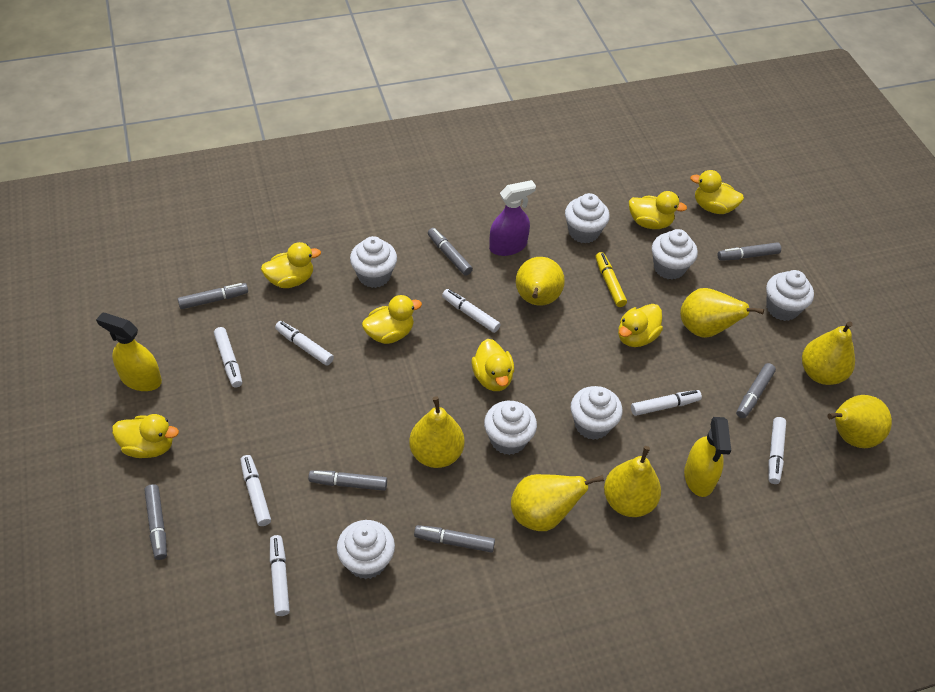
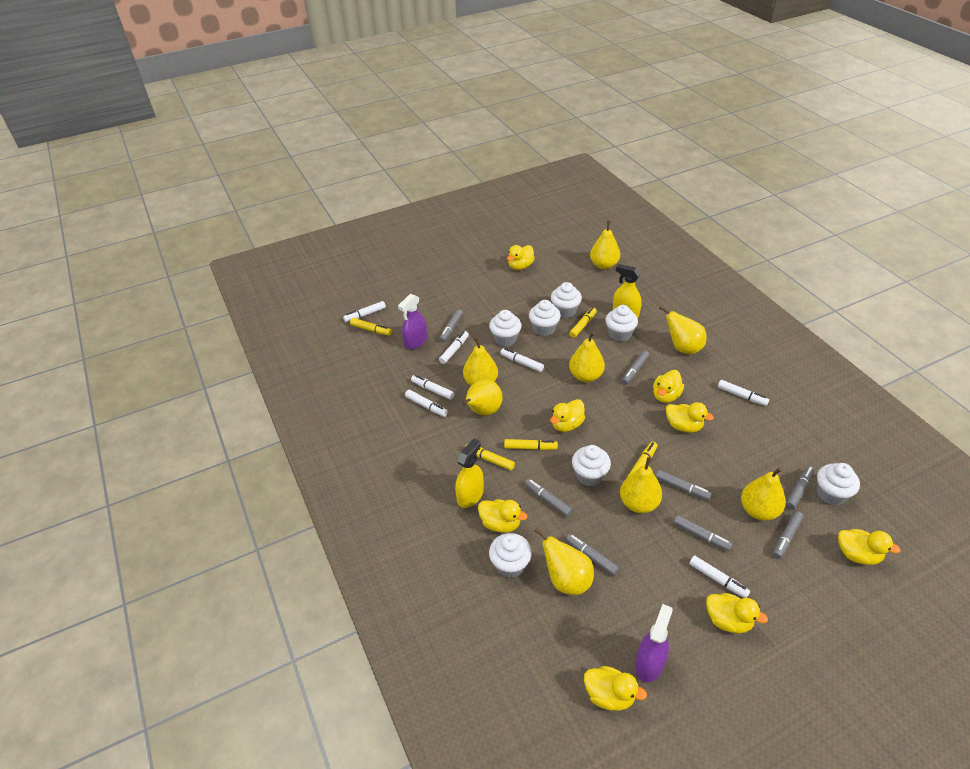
grey marker: [144,484,167,560] [178,283,248,309] [308,470,387,491] [414,525,495,552] [428,228,473,276] [718,242,781,261] [736,363,776,418] = 7 -> [439,309,463,342] [525,479,573,517] [566,534,619,576] [622,351,649,385] [656,470,712,500] [673,515,733,551] [772,511,803,559] [786,466,814,510] = 8
purple spray bottle: [489,180,536,256] = 1 -> [398,294,427,349] [635,604,673,683] = 2
yellow duck: [112,414,179,458] [261,242,321,288] [362,295,422,344] [472,339,514,391] [618,304,663,347] [629,191,687,229] [690,170,744,214] = 7 -> [478,499,527,533] [507,245,535,270] [550,399,585,432] [584,666,647,711] [653,370,684,403] [666,402,714,433] [706,593,768,633] [838,529,901,565] = 8
yellow marker: [595,252,627,307] = 1 -> [350,318,392,336] [465,444,515,470] [504,439,558,450] [569,307,597,338] [627,442,657,477] = 5
yellow pear: [409,396,465,468] [511,474,604,531] [516,257,565,306] [604,446,661,517] [680,288,764,338] [802,321,855,385] [827,395,892,448] = 7 -> [462,379,503,415] [463,337,498,386] [534,528,594,595] [569,332,605,382] [590,221,620,270] [620,457,662,513] [659,306,707,354] [741,467,786,521] = 8

